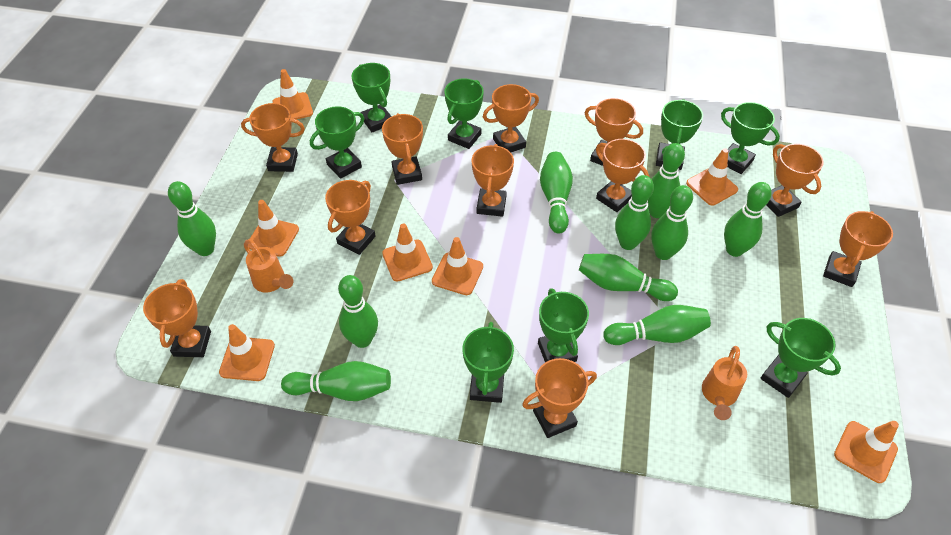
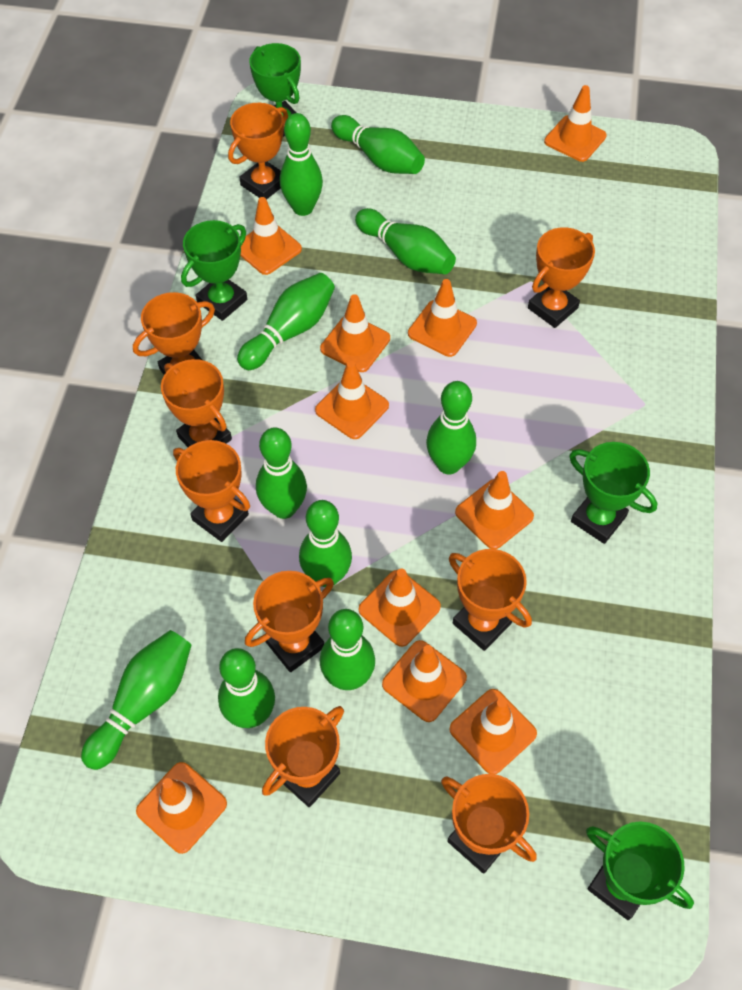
green trophy: [310,106,364,179] [352,63,392,132] [444,78,484,149] [463,322,514,403] [538,288,589,362] [656,99,703,170] [721,102,780,174] [761,318,841,398] = 8 -> [181,220,247,321] [249,43,301,137] [569,442,657,544] [586,821,694,920] = 4
orange traffic cone: [219,324,275,381] [248,200,299,257] [273,69,313,120] [382,223,433,282] [432,237,483,295] [686,148,738,205] [834,421,899,483] = 7 -> [136,762,227,854] [240,197,302,275] [315,361,389,439] [320,294,390,372] [359,569,441,647] [382,640,467,722] [408,279,477,357] [450,689,537,774] [455,471,534,549] [544,85,607,162] = 10
orange trophy: [143,279,211,357] [241,103,305,172] [325,180,375,255] [382,113,423,185] [472,144,514,217] [483,84,539,152] [522,358,597,438] [585,98,643,166] [596,139,649,212] [766,144,824,217] [823,211,893,287] = 11 -> [133,292,215,375] [161,359,232,447] [173,440,250,542] [228,103,288,200] [245,571,334,672] [262,706,344,807] [441,774,537,874] [449,549,532,651] [528,228,595,328] = 9
orange watering can: [244,239,293,292] [702,346,747,420] = 2 -> none = 0

